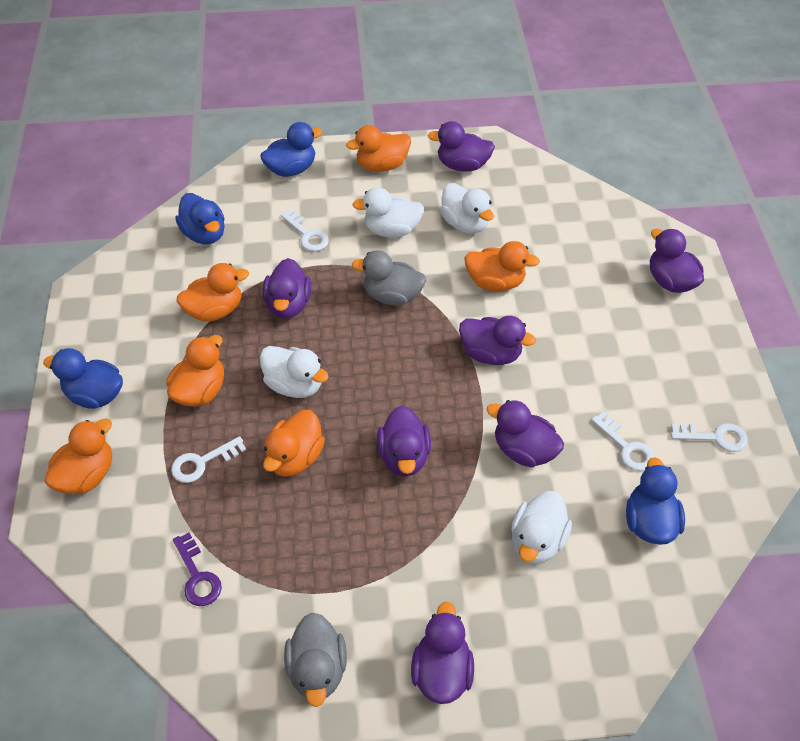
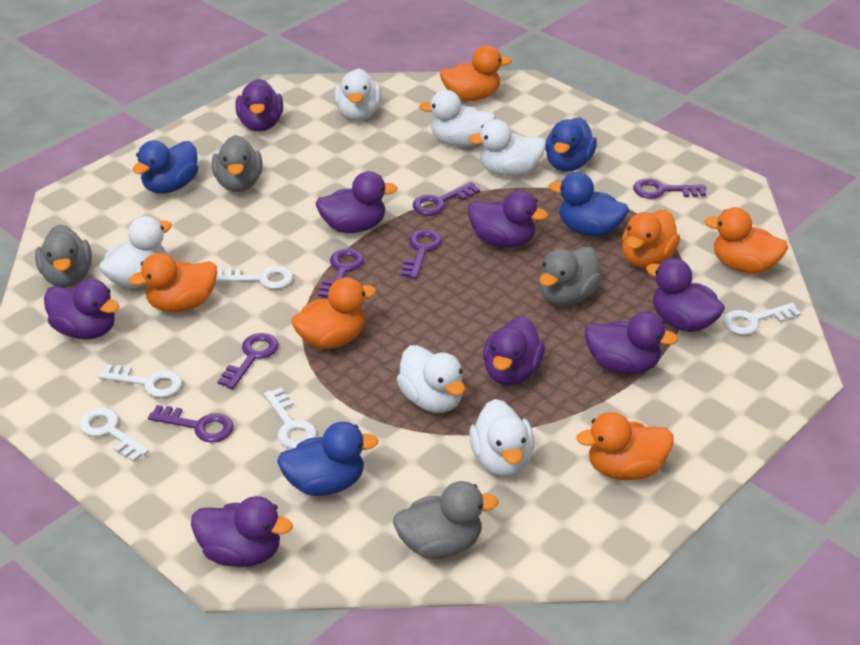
grey duck: [284,613,347,707] [352,250,426,306] = 2 -> [35,225,92,287] [212,135,263,192] [393,481,499,559] [539,247,602,306] = 4
purple duck: [263,258,311,319] [377,406,431,477] [411,602,474,704] [428,121,495,172] [459,316,536,365] [487,400,564,467] [650,229,704,293] = 7 -> [44,279,120,339] [191,496,293,567] [235,78,283,131] [315,171,398,233] [468,190,548,248] [483,316,545,386] [585,312,678,374] [646,258,725,332] = 8
purple key: [173,532,222,606] = 1 -> [148,405,234,442] [218,333,279,390] [318,249,364,298] [401,229,442,279] [412,182,480,215] [633,179,706,199] = 6
white duck: [260,346,329,398] [352,187,424,238] [440,183,494,234] [511,491,572,564] = 4 -> [99,216,172,288] [334,68,381,121] [397,345,465,413] [419,90,496,147] [468,119,546,176] [469,399,534,477] = 6
white key: [171,436,246,483] [281,209,329,251] [591,412,654,471] [671,423,748,452] = 4 -> [79,408,149,462] [99,364,182,398] [216,266,293,289] [264,388,317,449] [723,303,801,335] = 5

